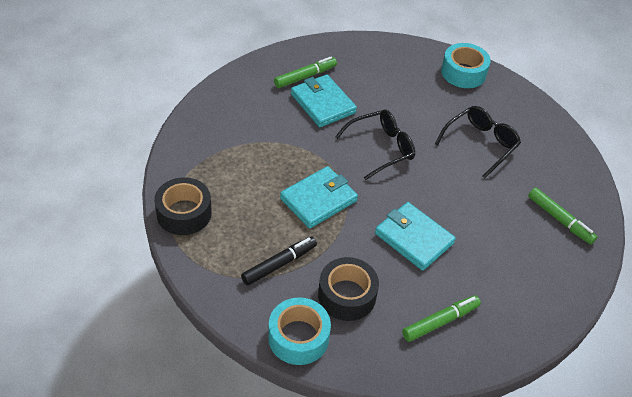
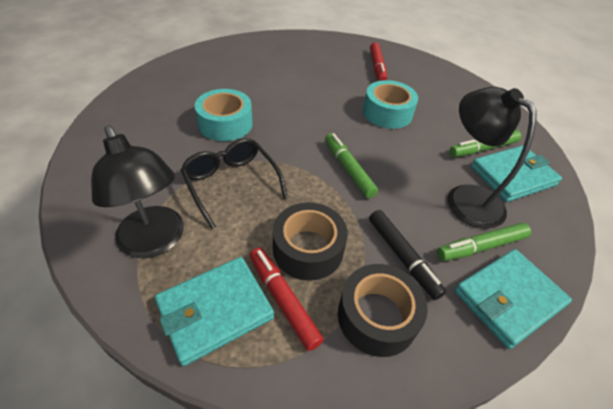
black glasses: [335,110,415,180] [435,106,521,178] = 2 -> [180,138,288,229] = 1
black lamp: none = 0 -> [91,125,184,258] [448,87,537,229] = 2
red marker: none = 0 -> [250,248,324,351] [370,42,387,81] = 2

